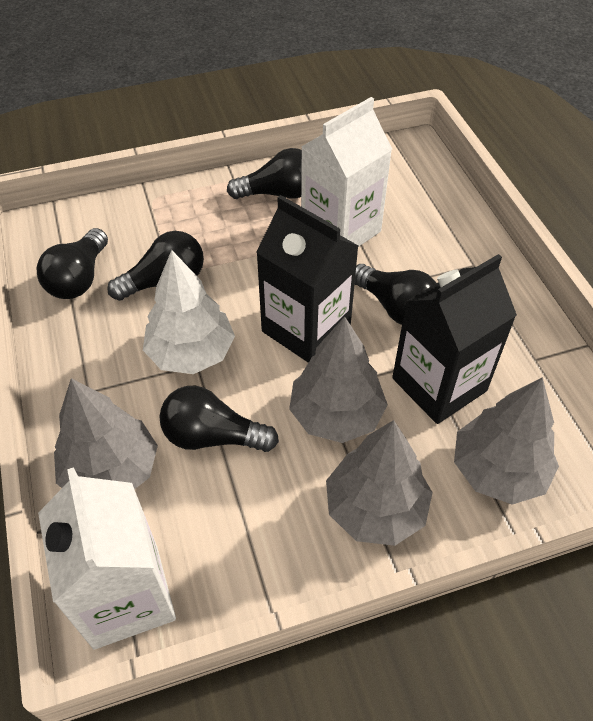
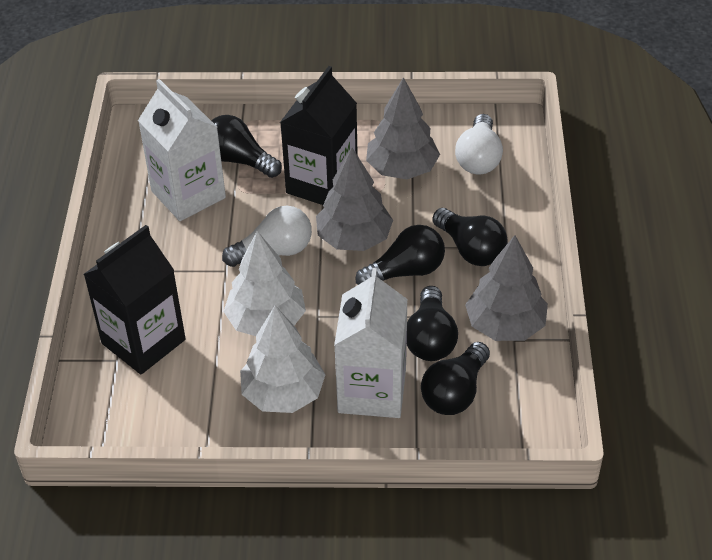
grey tree: [54,378,158,489] [289,317,388,443] [326,420,433,546] [454,377,559,505] = 4 -> [316,148,393,251] [366,77,440,179] [465,235,548,341] = 3
white light bulb: none = 0 -> [222,206,312,267] [455,114,503,174] = 2
white tree: [143,250,235,374] = 1 -> [223,231,306,336] [240,305,326,413] = 2

